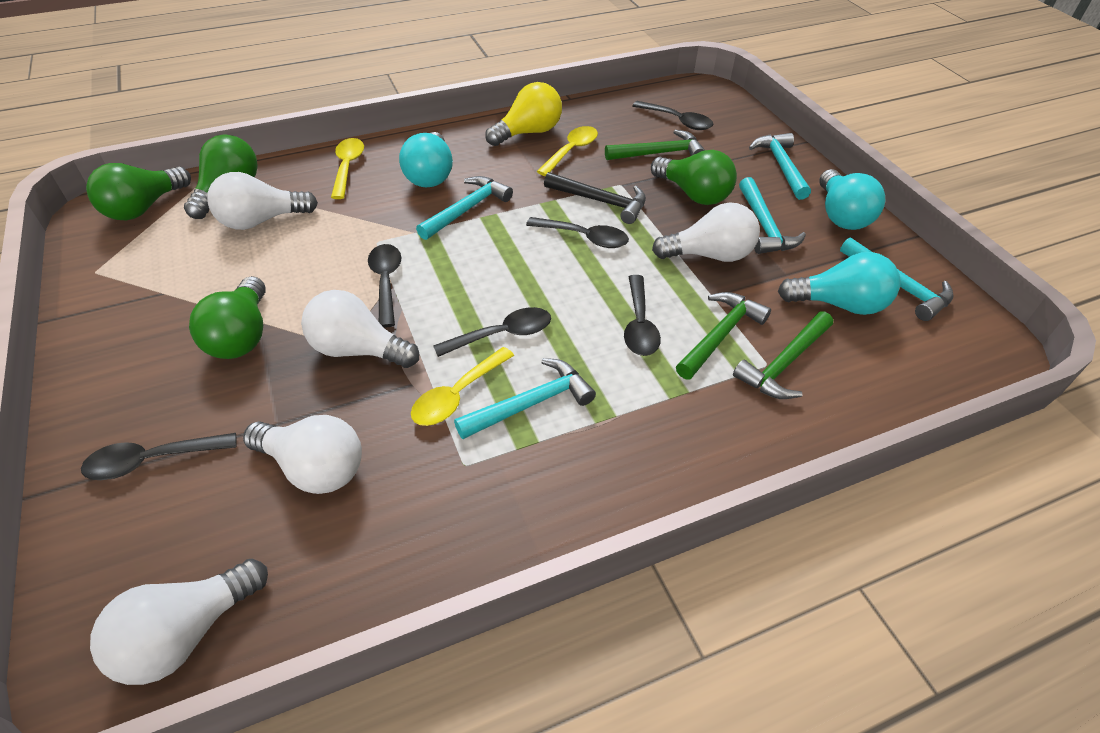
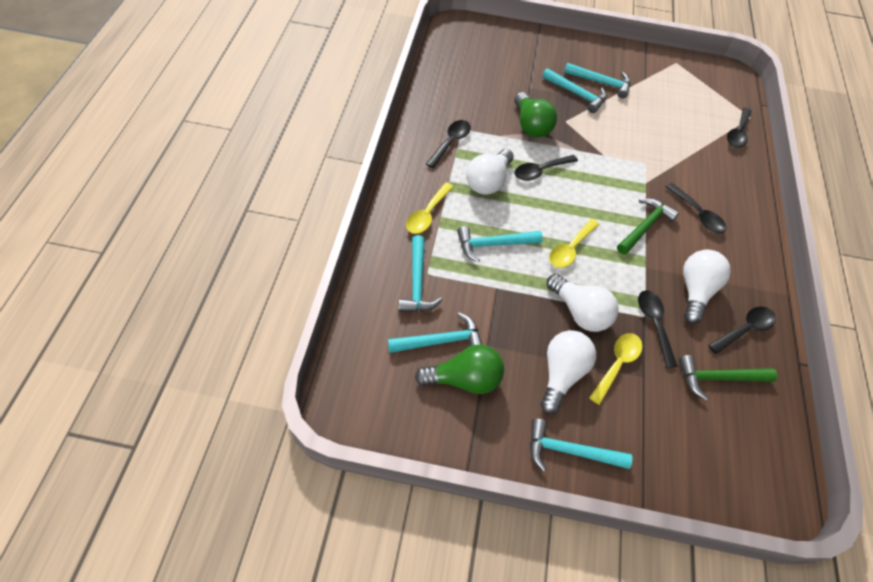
black hammer: [544,172,646,224] = 1 -> none = 0
green hammer: [605,130,705,160] [676,292,771,379] [733,312,833,399] = 3 -> [617,198,679,255] [679,355,777,400] = 2
green light bulb: [86,163,191,220] [184,134,258,219] [189,276,266,359] [651,150,737,205] = 4 -> [415,344,504,394] [514,92,557,138] = 2
turquoise hammer: [416,176,513,240] [454,358,596,439] [739,177,806,254] [749,133,811,200] [840,237,954,321] = 5 -> [388,312,483,353] [398,235,443,312] [457,226,543,263] [530,419,632,471] [542,68,607,113] [564,63,631,99] = 6
turquoise light bulb: [399,132,453,187] [778,252,900,315] [819,169,885,230] = 3 -> none = 0
white light bulb: [90,559,268,685] [207,172,318,230] [243,415,362,494] [301,290,419,368] [652,203,760,262] = 5 -> [466,149,514,195] [541,330,596,414] [547,274,619,332] [683,250,731,324] = 4
yellow light bulb: [485,82,562,146] = 1 -> none = 0

